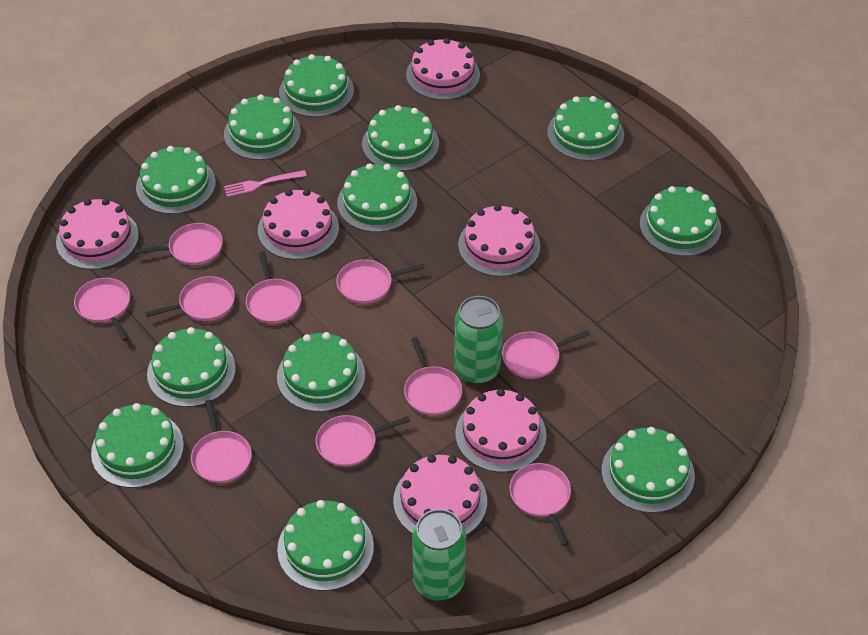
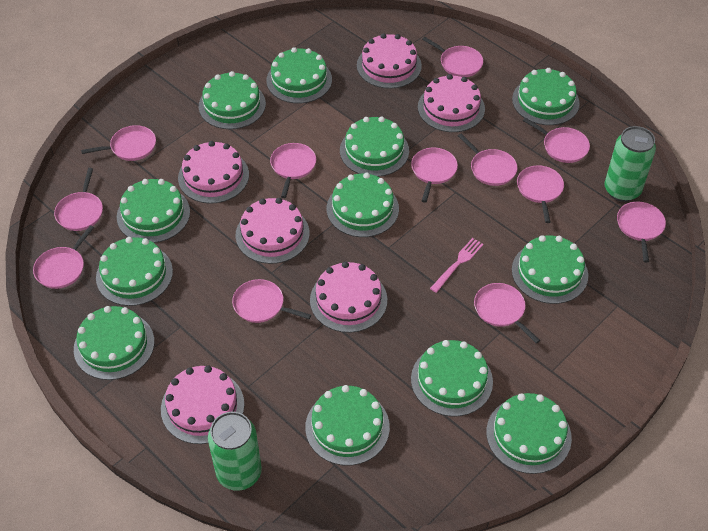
pink pan: [74,278,130,341] [134,223,223,265] [145,276,235,321] [191,400,252,483] [246,251,301,324] [315,415,410,467] [336,260,425,304] [404,337,463,416] [502,330,590,379] [509,463,571,546] = 10 -> [33,225,94,289] [54,168,103,231] [81,125,156,161] [232,279,311,323] [270,143,316,198] [411,148,458,203] [422,37,483,77] [458,134,517,186] [474,283,540,344] [517,165,564,223] [523,118,590,163] [617,202,666,263] = 12

